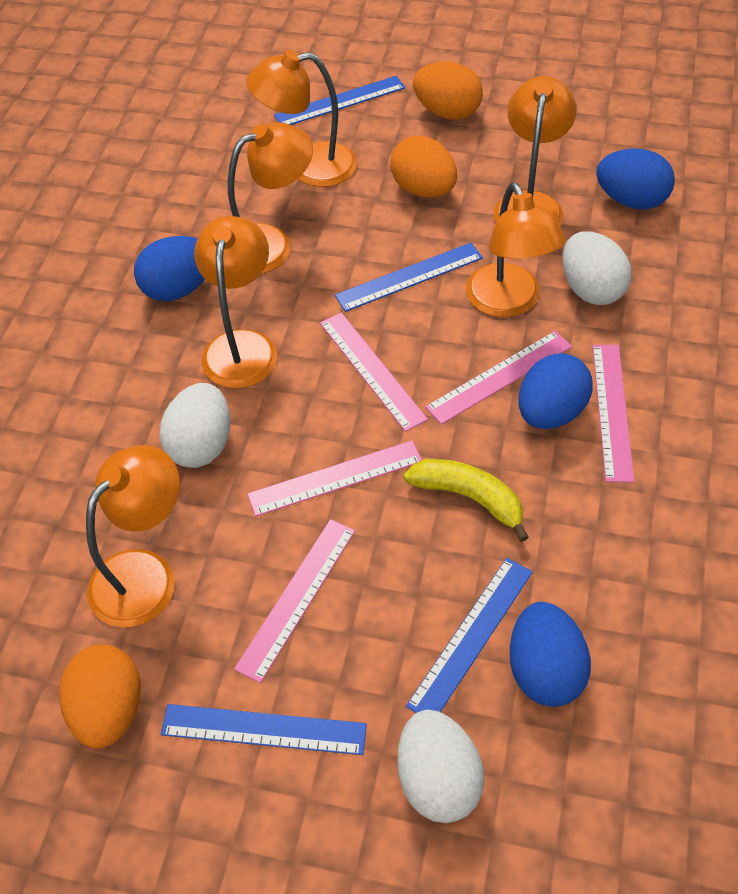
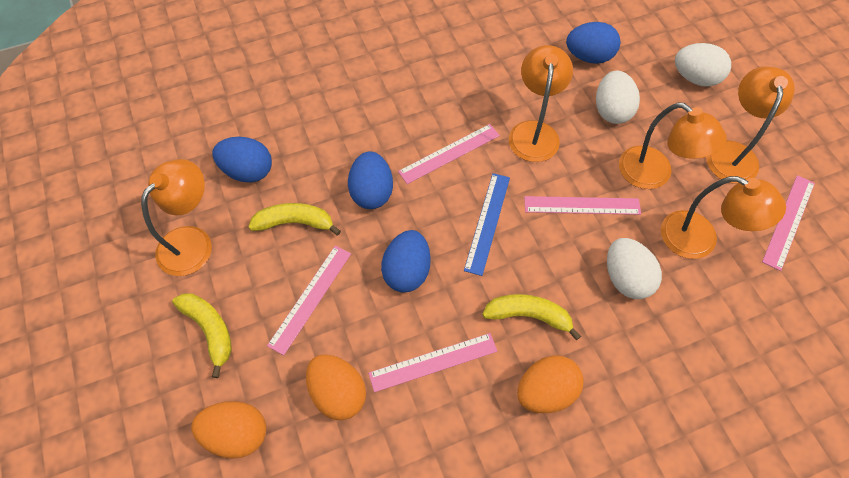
blue ruler: [161,704,367,755] [274,76,405,125] [335,243,483,312] [406,558,533,713] = 4 -> [464,173,510,276] = 1
orange lamp: [86,445,180,627] [194,216,277,389] [228,122,313,274] [247,50,357,187] [466,182,565,317] [494,76,577,226] = 6 -> [141,159,212,276] [509,45,573,162] [619,102,727,189] [661,176,786,259] [706,66,795,184] = 5
yellow banana: [404,459,529,542] = 1 -> [172,294,232,378] [248,203,341,236] [482,294,581,340] = 3

